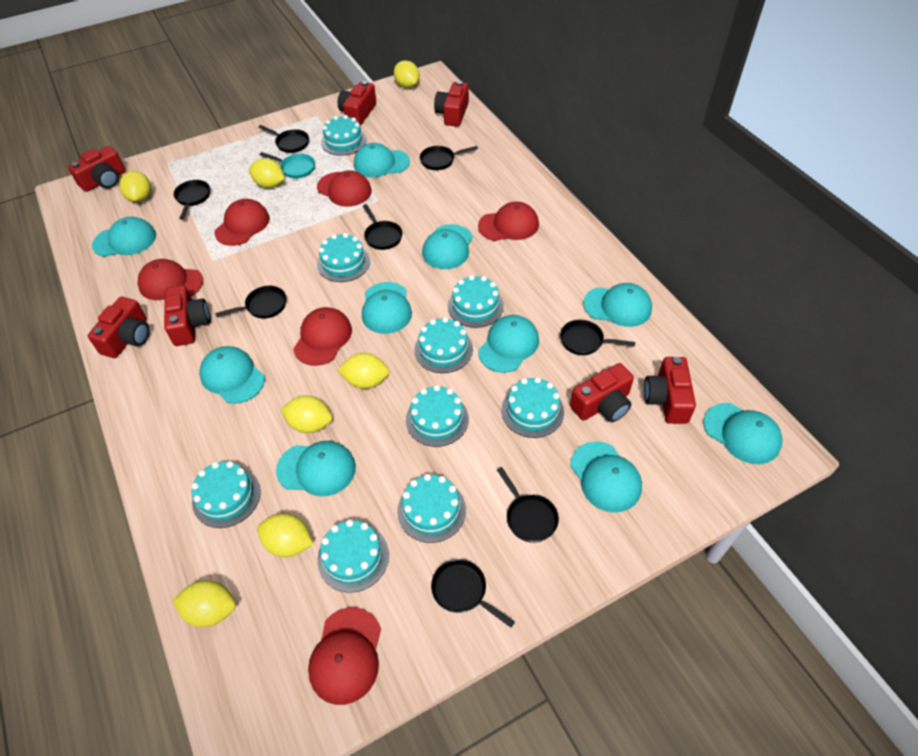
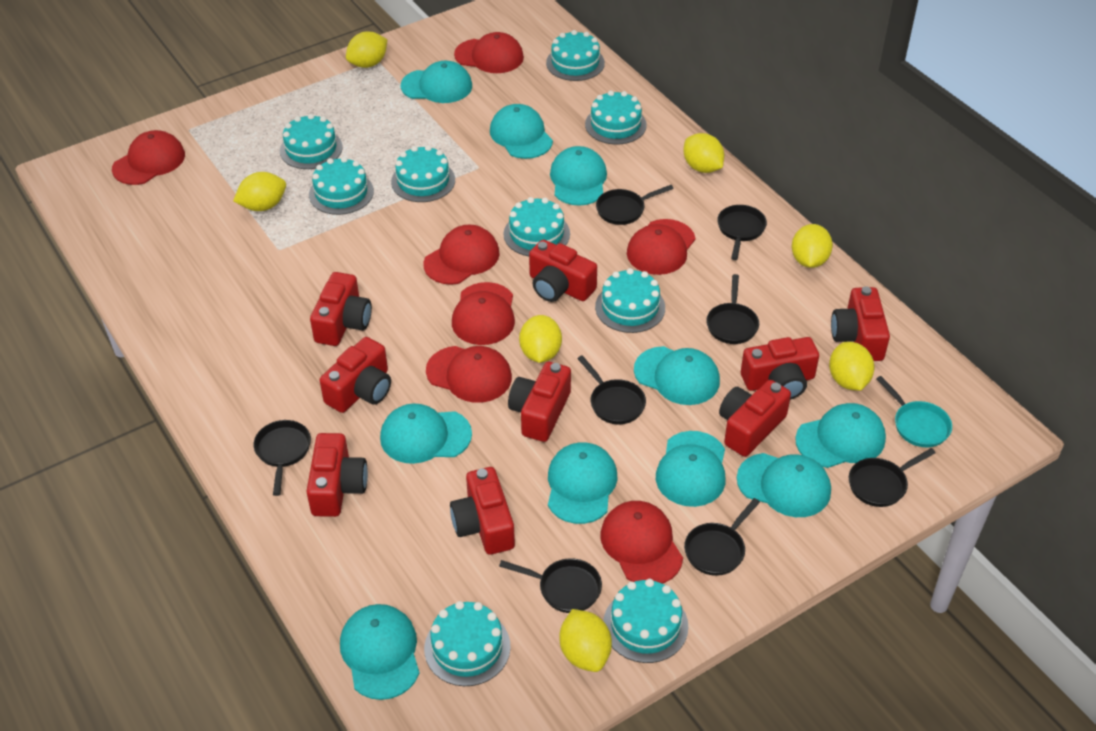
red camera: [68,146,126,192] [88,297,150,358] [164,285,211,346] [338,81,376,126] [434,81,469,127] [570,363,634,422] [644,357,696,424] = 7 -> [306,433,368,517] [310,272,372,346] [320,337,391,413] [450,467,515,555] [508,362,571,442] [529,239,597,302] [719,380,791,457] [741,337,819,400] [831,286,890,361] = 9
red cap: [138,259,203,300] [215,199,270,246] [293,307,352,366] [308,607,381,705] [317,170,372,207] [478,202,539,241] = 6 -> [112,130,185,185] [423,224,500,285] [426,346,512,403] [452,282,515,345] [454,32,524,73] [600,501,683,584] [627,219,696,275] = 7

